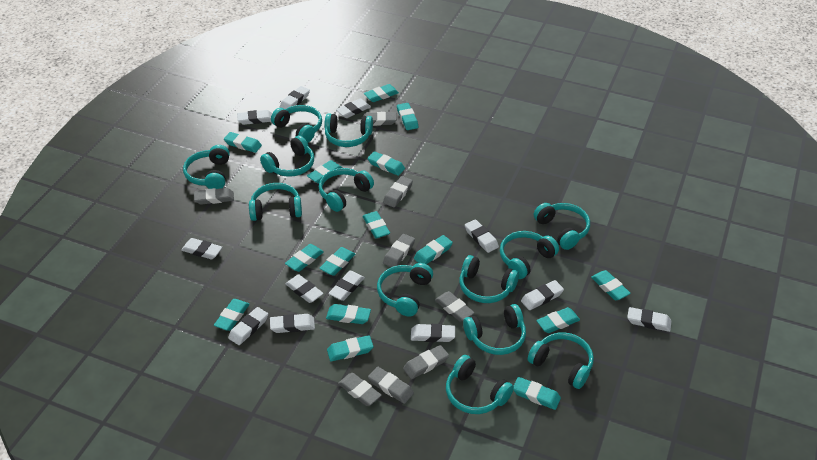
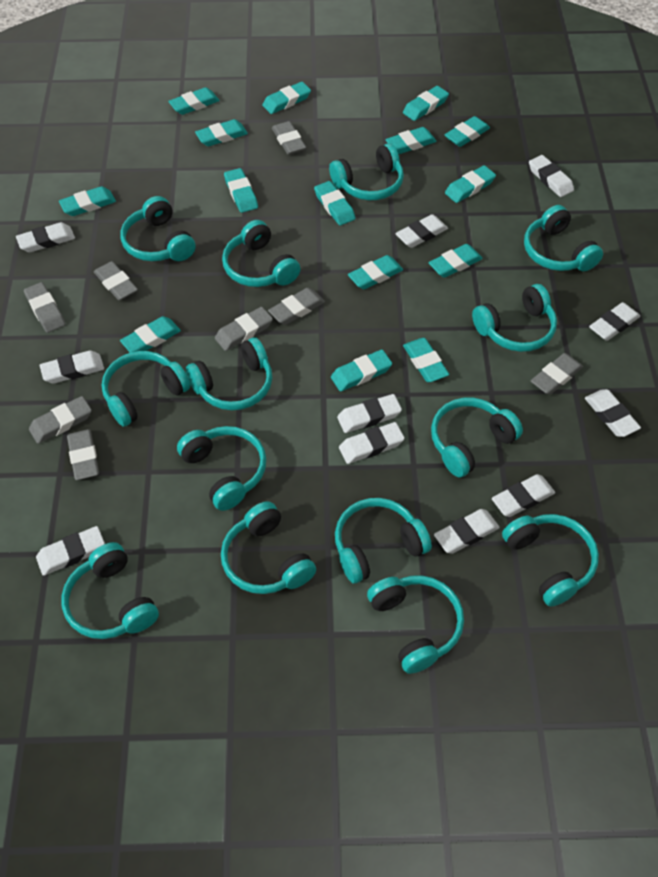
turquoise headphones: [183,145,230,189] [249,183,302,221] [260,135,314,177] [271,105,322,143] [319,168,374,212] [325,114,373,147] [377,263,433,317] [446,355,514,414] [459,255,519,303] [463,304,526,355] [500,231,559,279] [528,332,594,389] [534,203,590,250] = 13 -> [61,542,159,639] [102,351,191,427] [120,196,195,261] [177,426,267,511] [186,337,272,410] [221,501,316,594] [222,220,301,287] [329,143,404,200] [335,498,432,584] [367,575,464,674] [431,398,523,477] [472,284,557,352] [502,514,599,607] [524,205,603,271] = 14
white eraser: [181,238,222,259] [228,307,268,345] [237,110,272,125] [270,314,315,333] [280,86,310,109] [285,275,323,303] [328,271,365,301] [336,98,371,118] [411,324,455,342] [465,219,499,253] [521,280,564,310] [627,307,672,332] = 12 -> [16,222,75,252] [36,526,105,576] [40,350,104,384] [337,394,402,433] [339,422,405,464] [396,214,448,248] [434,509,500,554] [492,474,555,517] [529,155,574,197] [585,389,641,437] [589,302,640,341] = 11

